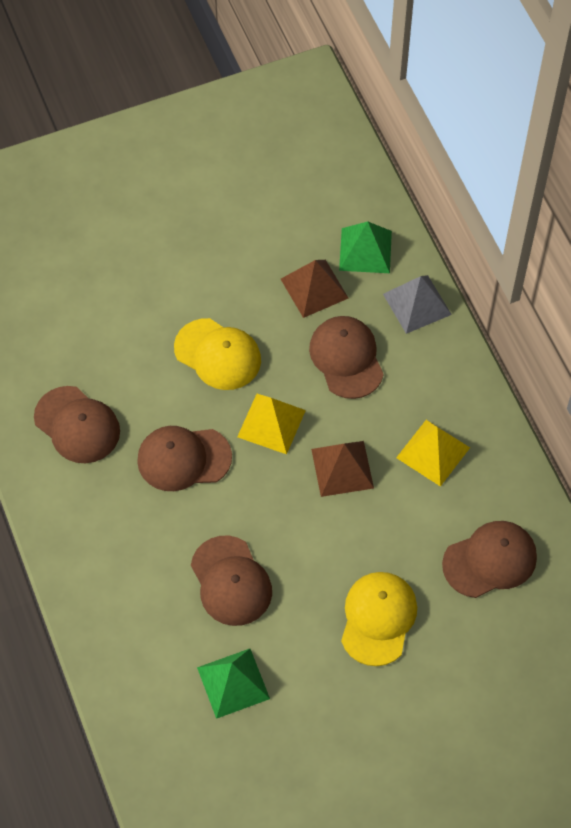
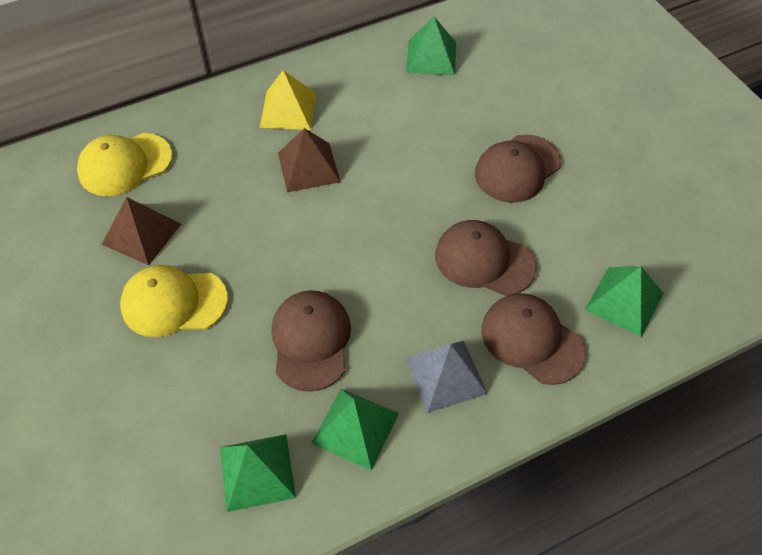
brown cap: [34,386,120,463] [137,426,232,491] [191,536,272,626] [309,316,384,399] [442,521,537,598] = 5 -> [271,290,351,392] [435,220,537,296] [475,134,561,203] [482,293,586,385] = 4
green pyramid: [197,649,270,719] [339,222,392,273] = 2 -> [220,434,296,512] [311,389,399,470] [406,17,456,75] [585,266,664,337] = 4
yellow pyramid: [237,394,306,454] [396,420,470,487] = 2 -> [260,70,316,130] = 1

